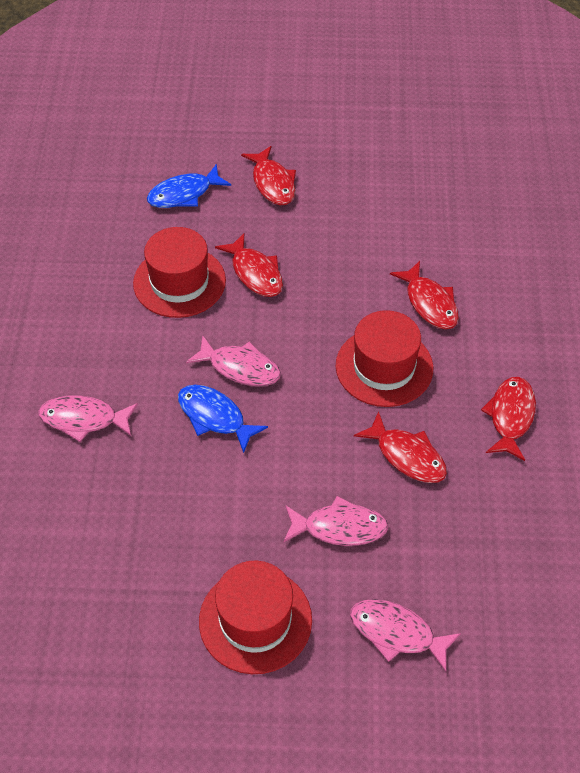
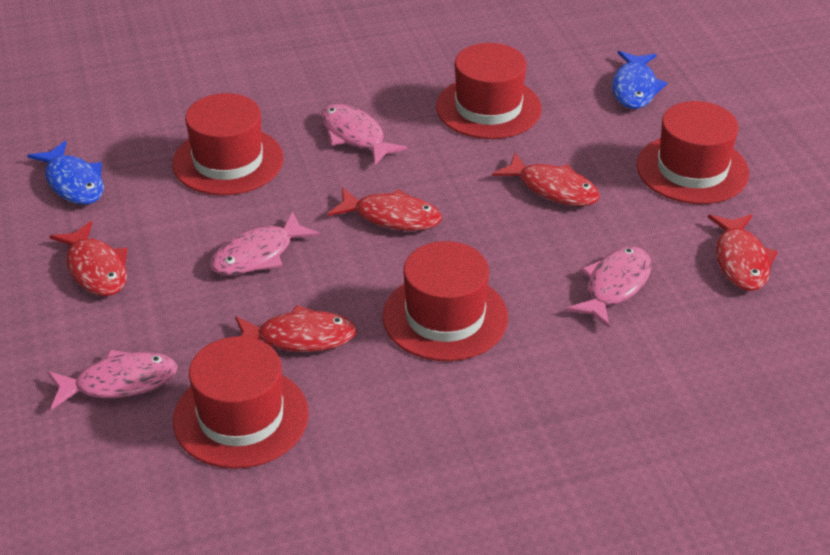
red hat: [133,227,226,318] [199,561,312,674] [336,310,433,407] = 3 -> [172,93,283,196] [173,336,309,469] [383,241,508,361] [436,43,542,139] [637,101,749,204] = 5

